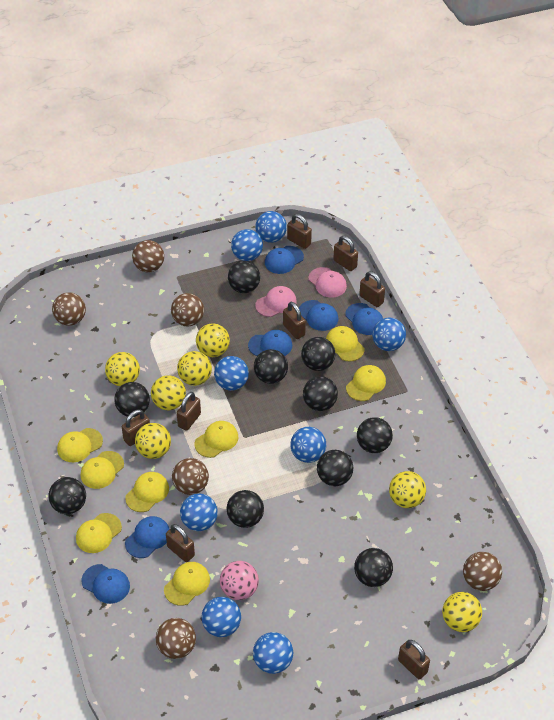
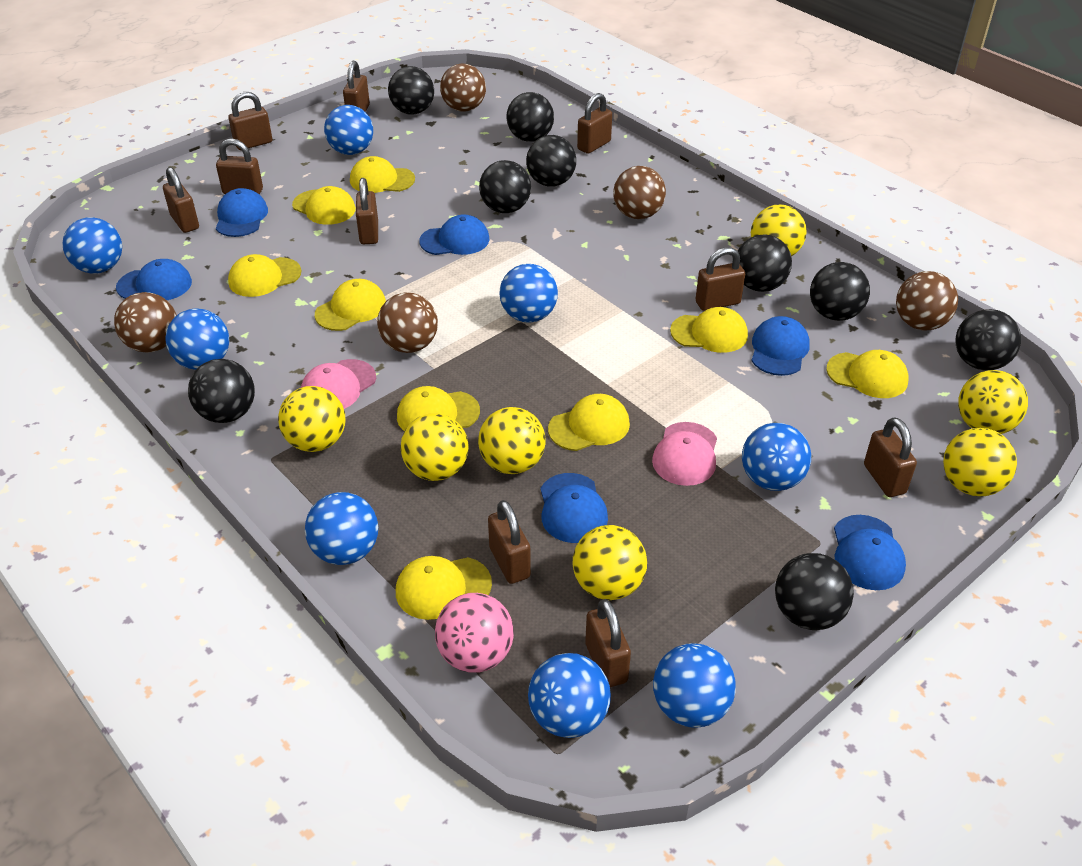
black ball: [49,477,86,514] [114,382,150,417] [227,490,264,528] [228,261,260,293] [254,349,288,384] [301,337,336,371] [303,376,338,411] [317,450,353,486] [354,548,393,587] [357,417,393,453] = 10 -> [188,359,255,423] [388,66,434,115] [479,160,531,213] [506,92,554,142] [526,135,576,187] [737,234,792,292] [775,553,854,630] [810,262,870,321] [956,309,1021,371] = 9
brown ball: [52,292,86,326] [132,240,164,272] [156,618,196,659] [171,293,204,326] [172,458,209,495] [463,552,502,591] = 6 -> [114,292,177,353] [377,293,438,353] [440,64,486,112] [613,166,666,219] [896,271,958,330] = 5
brown padlock: [122,409,150,446] [166,524,195,562] [177,392,201,431] [283,302,306,339] [287,214,312,249] [333,236,358,271] [359,271,385,307] [398,640,430,679] = 8 -> [163,167,199,233] [216,138,263,195] [228,92,272,150] [343,61,370,112] [356,178,378,244] [488,500,531,584] [577,93,612,154] [585,599,631,687] [696,247,745,311] [864,417,917,497] = 10
yellow cap: [57,428,103,462] [76,513,122,553] [81,451,124,489] [125,472,169,512] [164,562,210,606] [195,421,238,458] [326,326,364,362] [346,365,386,401] = 8 -> [228,254,302,297] [292,186,356,225] [315,279,386,331] [350,156,415,193] [396,556,492,620] [397,386,480,431] [548,394,630,451] [670,307,748,353] [826,350,909,398] = 9

